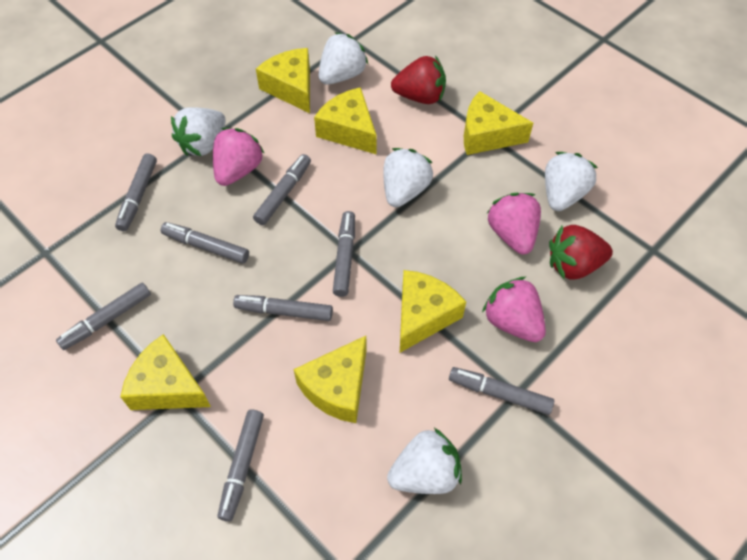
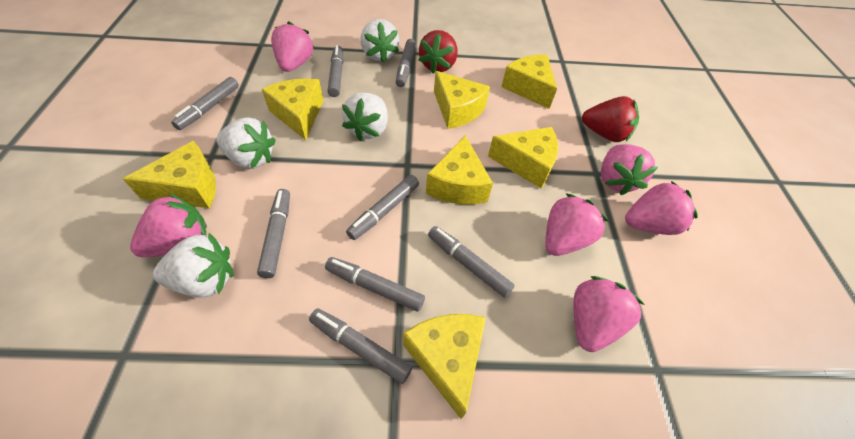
pink strawberry: [213,128,265,186] [482,277,546,342] [487,193,541,255] = 3 -> [130,193,207,257] [271,21,314,72] [545,193,608,256] [574,276,645,352] [601,144,658,195] [625,181,698,235] = 6
white strawberry: [171,107,226,156] [318,32,368,85] [383,148,433,207] [387,428,462,494] [545,152,598,211] = 5 -> [153,233,233,298] [216,117,276,169] [342,93,388,141] [361,19,399,63] = 4
yellow cheese: [120,334,211,410] [256,48,310,113] [293,336,367,423] [314,87,377,154] [400,270,466,353] [464,91,533,155] = 6 -> [123,141,216,208] [262,78,323,140] [403,314,486,419] [426,135,493,205] [434,71,490,129] [488,127,558,188] [501,55,557,109] = 7

